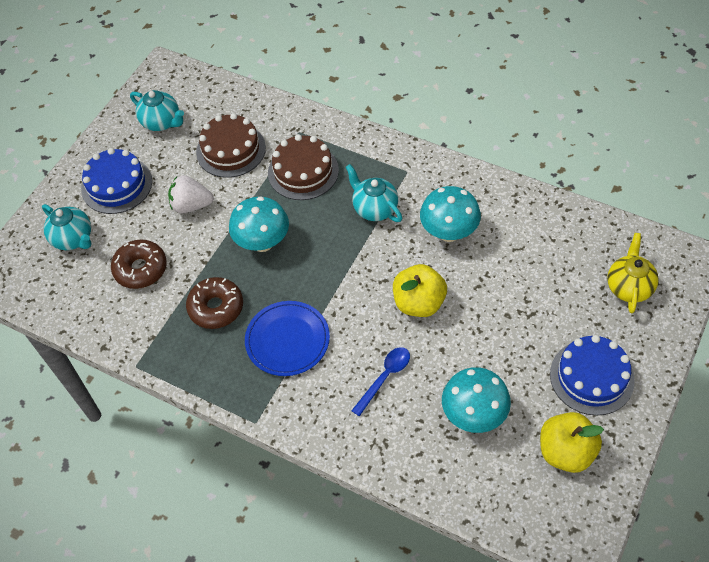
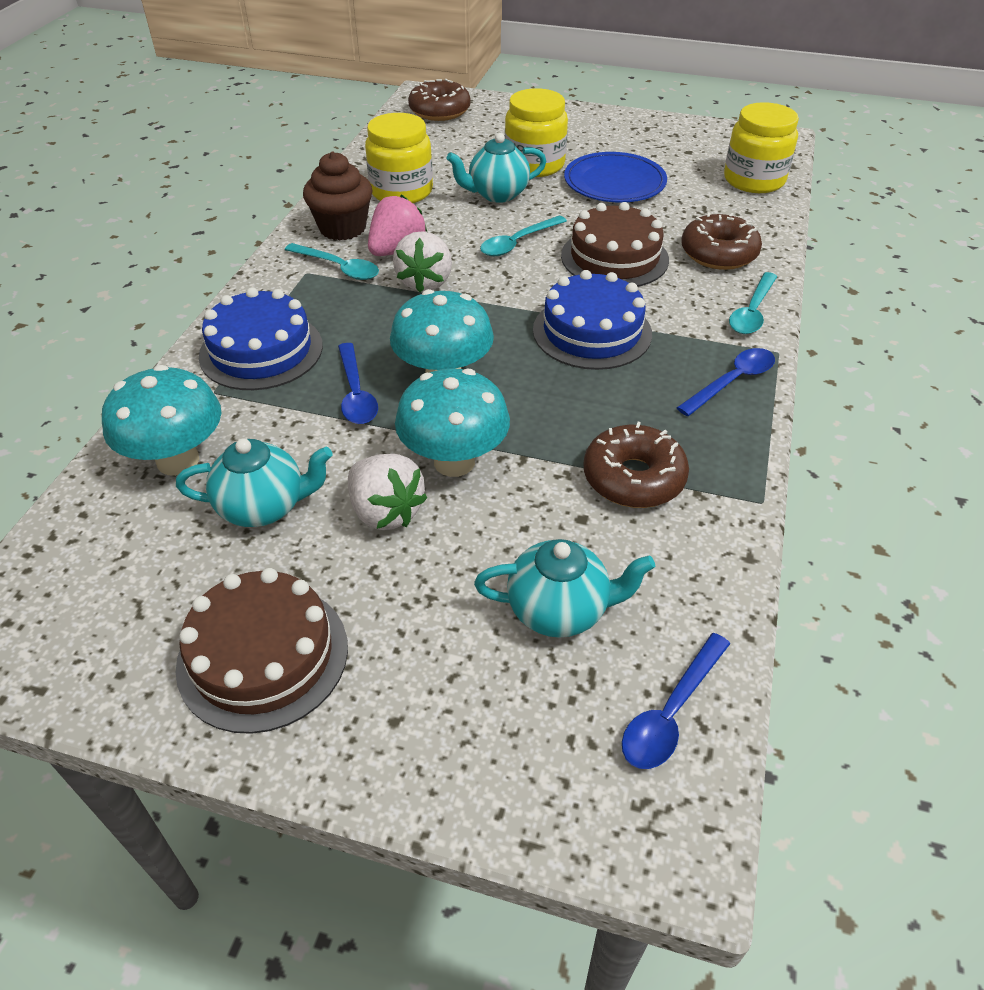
blue spoon: [351,347,410,416] = 1 -> [338,343,378,424] [622,633,730,769] [677,348,775,416] = 3
brown cupcake: none = 0 -> [303,152,373,240] = 1
brown donut: [111,239,167,289] [186,277,243,329] = 2 -> [408,79,471,121] [584,422,689,508] [681,213,762,270] = 3
pink strawberry: none = 0 -> [368,195,427,256] = 1
turquoise spoon: none = 0 -> [285,243,379,280] [480,216,567,256] [729,272,777,334] = 3
white strawberry: [168,175,214,214] = 1 -> [348,454,428,530] [393,231,452,293] = 2
yellow apple: [393,264,447,317] [540,412,604,473] = 2 -> none = 0
yellow jar: none = 0 -> [365,113,433,203] [505,88,568,177] [724,102,799,193] = 3
yellow teapot: [607,233,659,313] = 1 -> none = 0

